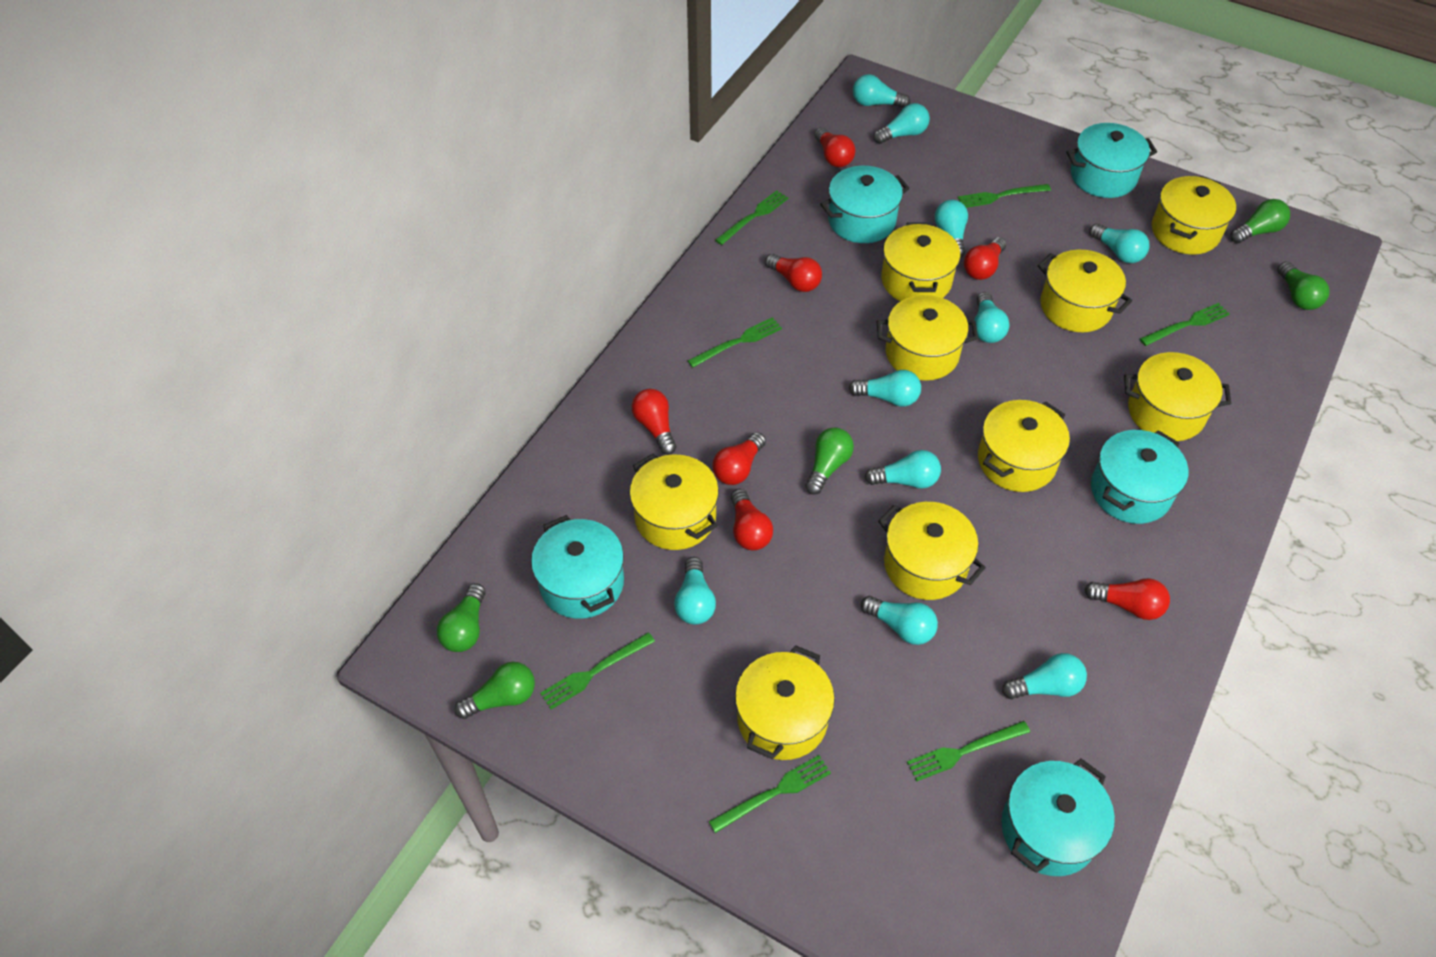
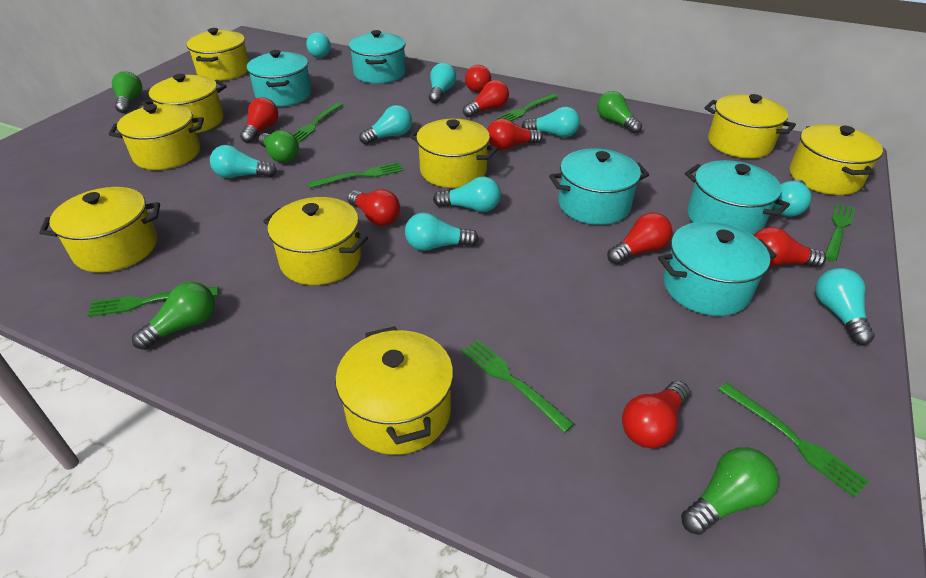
red light bulb: [632,389,676,455] [713,432,766,485] [731,489,773,550] [765,254,822,292] [814,127,855,167] [964,237,1006,280] [1084,578,1170,620] = 7 -> [240,98,278,143] [347,189,400,226] [463,80,509,117] [465,65,491,93] [487,118,543,150] [607,212,672,264] [622,381,690,448] [753,227,826,268] = 8
turquoise light bulb: [674,557,716,624] [849,370,921,407] [853,74,910,108] [861,596,938,645] [865,450,941,489] [873,103,930,144] [935,200,968,258] [974,292,1009,343] [1002,653,1087,699] [1089,223,1150,263] = 10 -> [210,145,277,178] [306,32,331,58] [359,105,412,145] [405,212,479,251] [429,63,456,103] [433,177,501,212] [522,107,580,137] [773,179,812,217] [815,268,875,345] = 9

